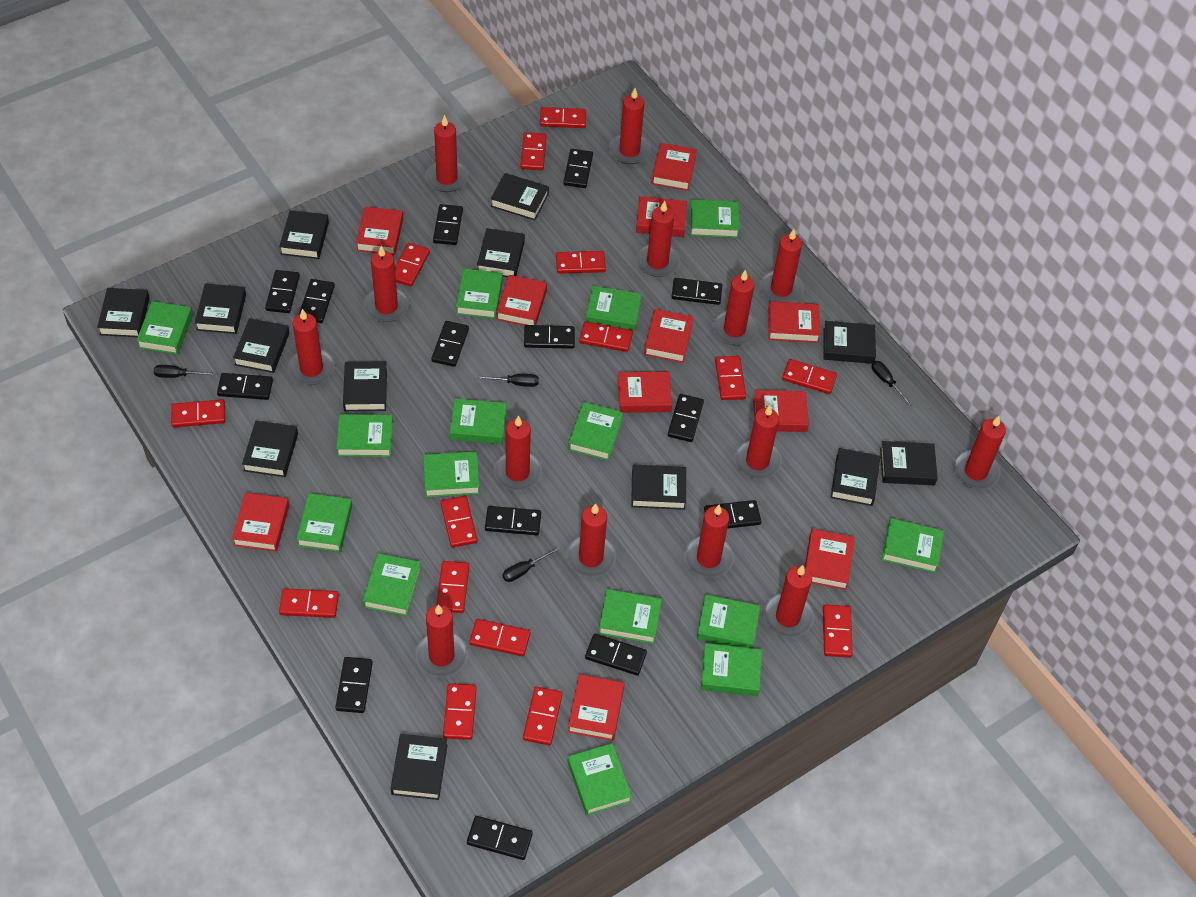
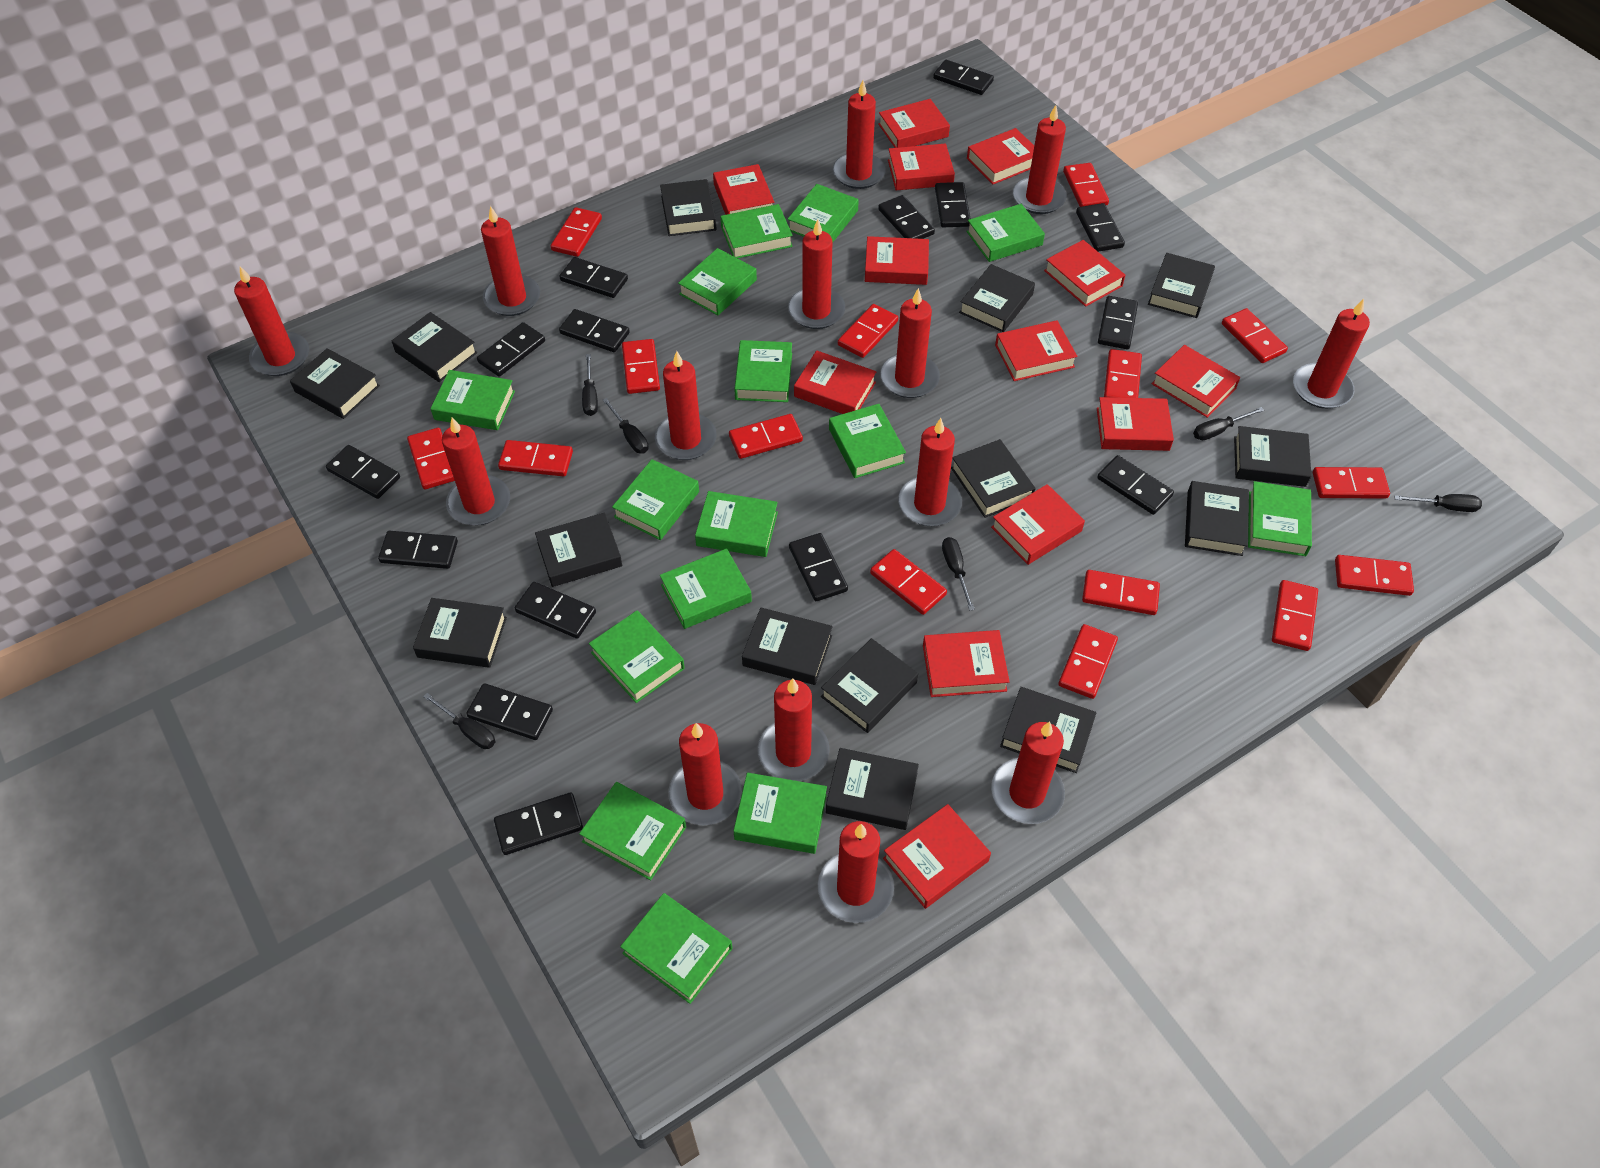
black book: [97,288,150,337] [195,283,246,334] [233,318,289,373] [242,421,298,477] [279,210,329,259] [343,361,387,411] [391,734,448,800] [477,228,525,277] [491,173,549,220] [631,465,686,510] [823,321,876,364] [830,448,880,506] [880,441,938,485] = 13 -> [290,348,380,419] [392,312,477,382] [413,598,507,668] [535,513,622,587] [660,179,716,236] [742,608,833,685] [821,638,918,733] [826,748,919,830] [951,439,1035,518] [959,264,1035,332] [1000,687,1096,773] [1148,253,1215,318] [1185,481,1249,556] [1234,426,1311,487] = 14
black domino: [217,373,273,400] [265,270,300,313] [299,279,335,323] [335,657,373,713] [431,321,469,367] [433,204,463,245] [467,816,533,860] [485,506,541,535] [524,325,575,349] [563,149,593,188] [585,634,647,676] [668,394,704,442] [672,278,722,305] [704,500,761,529] = 14 -> [326,445,400,499] [378,531,458,569] [466,683,553,740] [477,322,545,377] [494,792,583,855] [515,582,596,639] [559,257,628,298] [559,309,630,352] [789,533,848,601] [878,195,935,239] [933,60,994,95] [935,182,971,227] [1076,203,1125,252] [1097,455,1174,515] [1098,296,1138,349] = 15
black screwdriver: [154,365,216,378] [478,374,539,387] [502,546,560,582] [872,361,913,406] = 4 -> [423,693,496,749] [582,354,598,416] [603,398,649,454] [942,537,975,611] [1193,407,1264,440] [1394,494,1482,512] = 6
red book: [232,493,289,552] [356,207,403,255] [496,275,547,326] [568,674,624,741] [618,371,672,413] [636,196,687,237] [644,309,694,363] [652,143,697,191] [753,390,809,432] [768,301,820,343] [805,529,855,590] = 11 -> [713,164,774,215] [794,350,877,414] [865,236,929,285] [878,99,950,148] [883,804,991,909] [888,143,955,190] [923,630,1010,697] [967,128,1034,184] [991,484,1085,565] [995,320,1077,381] [1044,240,1125,307] [1097,397,1174,451] [1152,345,1240,418] = 13

